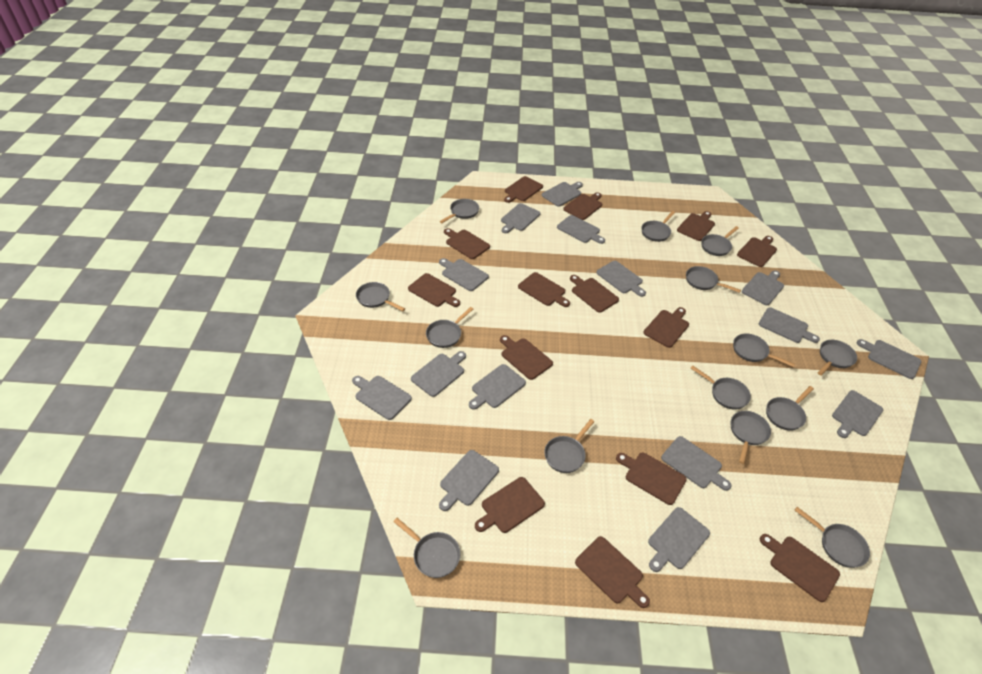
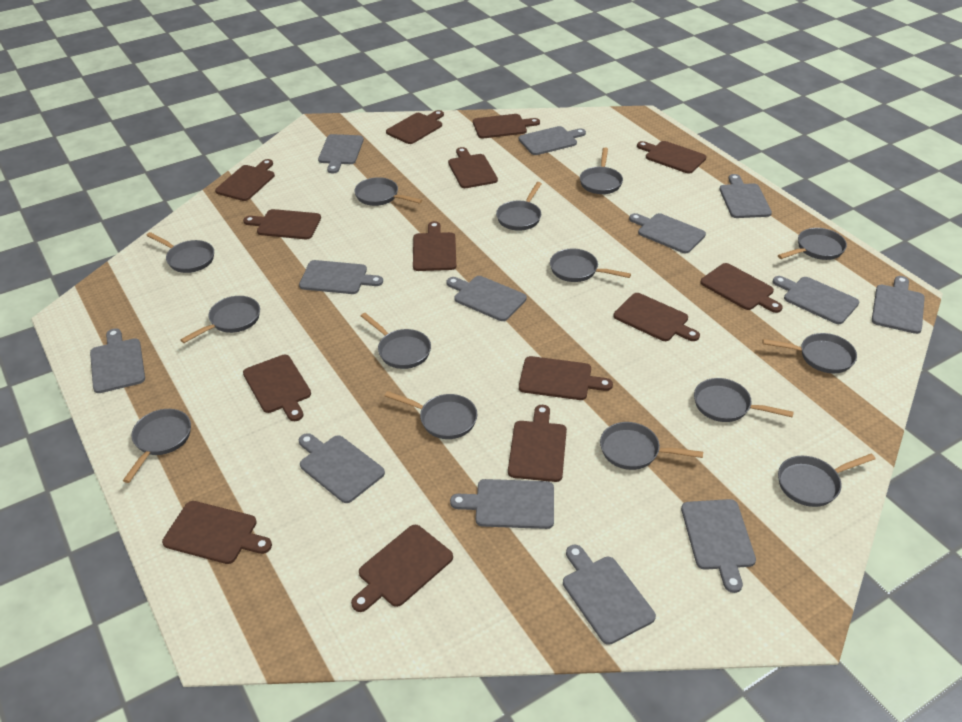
grey cutting board: [352,376,412,420] [411,351,466,397] [439,258,489,291] [439,450,499,511] [469,364,526,410] [501,203,540,233] [542,182,583,207] [557,215,605,244] [596,261,646,297] [648,507,710,572] [661,436,731,491] [742,270,784,305] [759,307,820,343] [832,390,883,438] [857,339,921,379] = 15 -> [90,328,145,393] [299,260,383,294] [299,433,385,503] [318,134,364,173] [447,276,527,321] [450,479,554,529] [519,126,586,155] [563,545,656,645] [629,213,706,253] [681,499,756,593] [719,174,772,218] [773,276,859,324] [872,276,925,334] = 13

